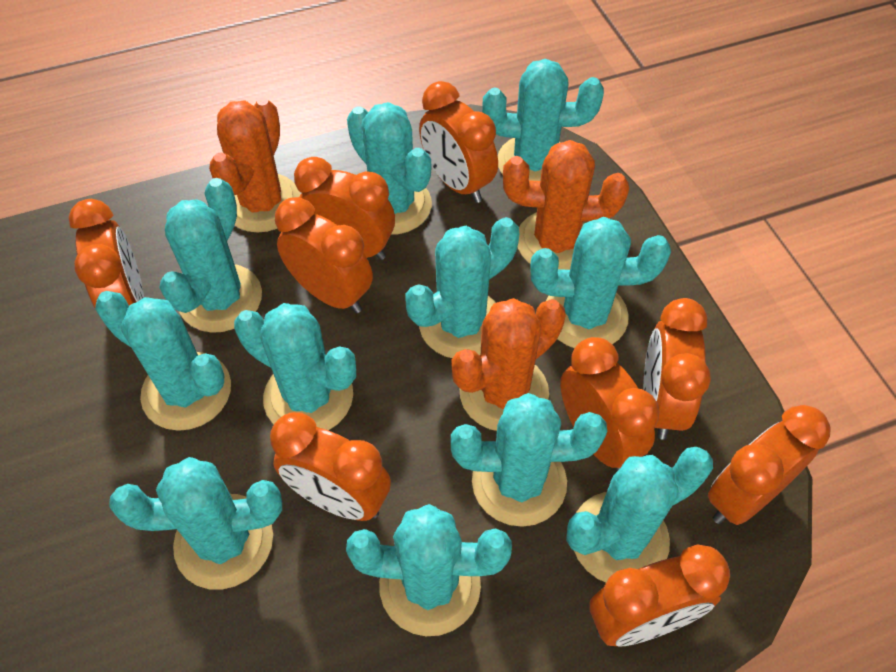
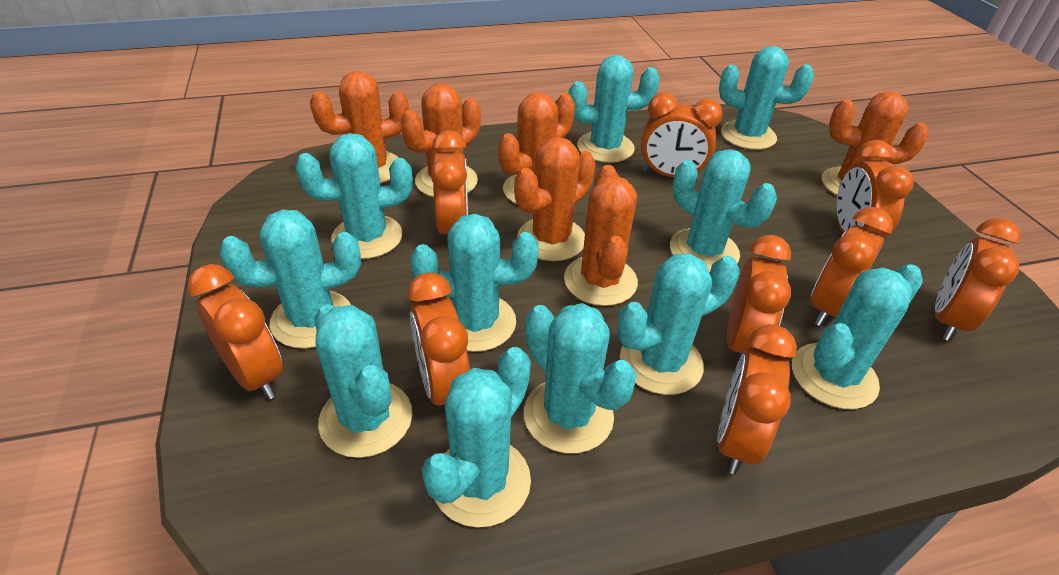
orange cactus: [209,98,301,233] [452,298,566,431] [503,140,629,270] = 3 -> [310,71,409,183] [401,83,481,197] [498,92,575,204] [514,137,596,261] [564,165,638,306] [822,91,929,195] = 6

